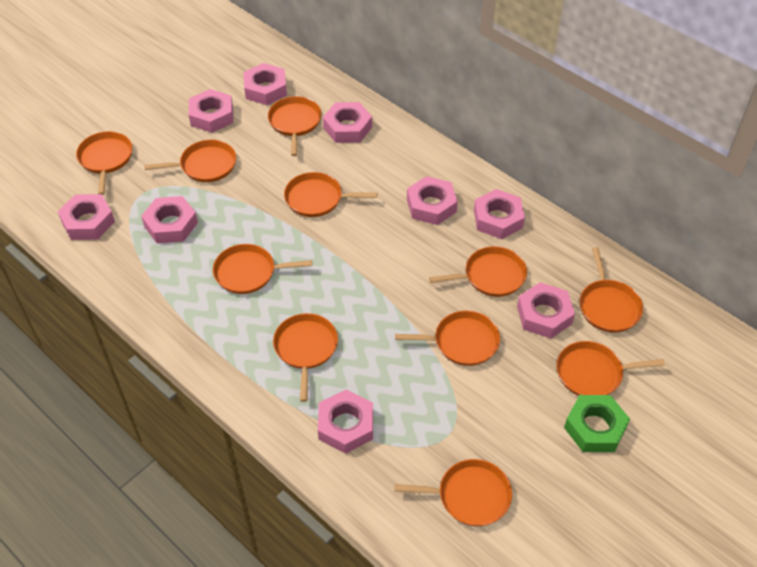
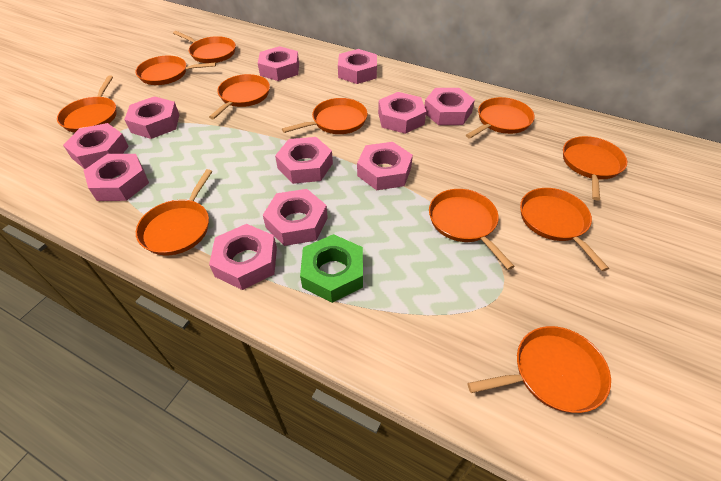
pink nut: [58,194,115,240] [141,196,198,243] [189,89,233,133] [243,63,287,105] [318,389,373,454] [323,102,372,143] [407,176,458,225] [474,189,525,239] [517,282,575,338] = 9 -> [63,123,129,169] [83,154,149,201] [124,96,179,139] [209,224,277,290] [258,46,299,81] [263,189,328,246] [275,137,333,184] [338,49,377,84] [357,142,413,190] [378,92,426,134] [424,88,475,125] = 11

